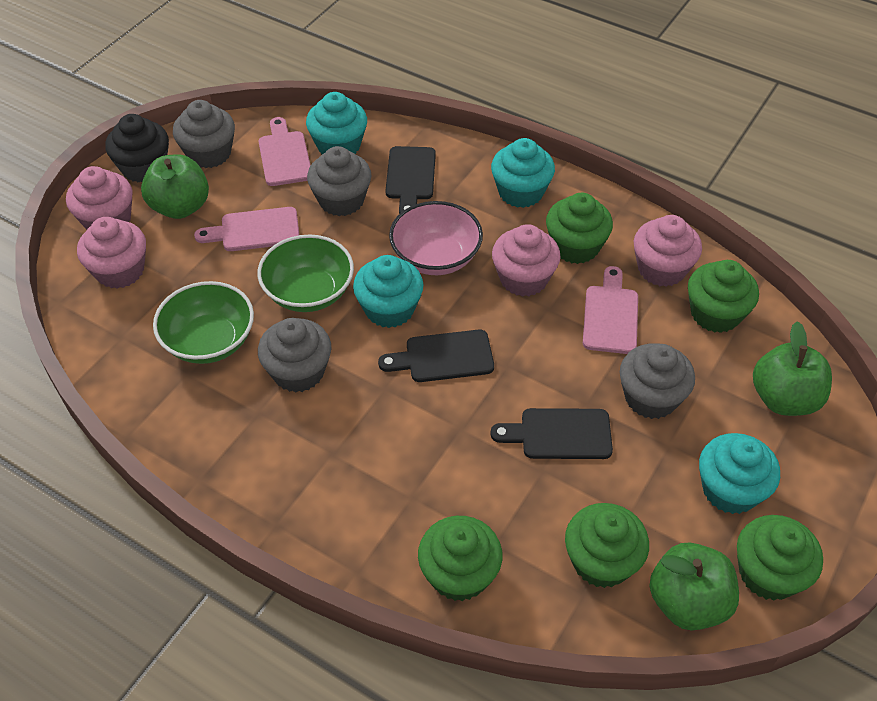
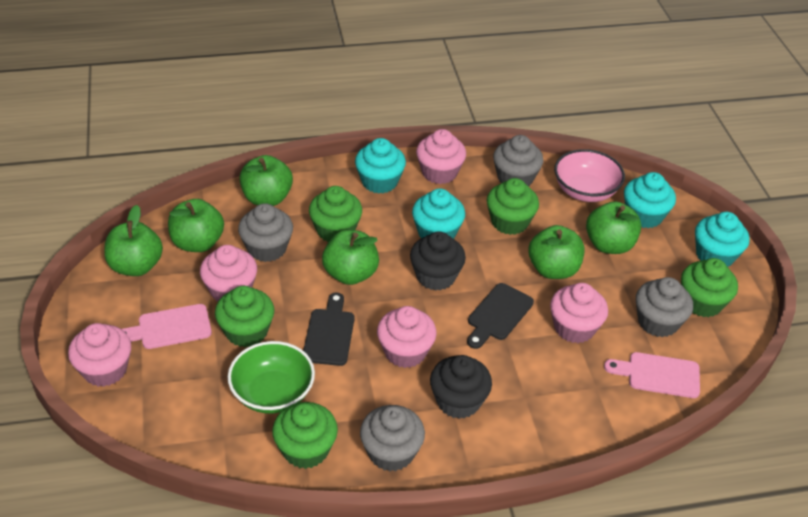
black cupcake: [105,114,169,182] = 1 -> [410,231,466,291] [430,355,492,419] = 2
black cutting board: [378,330,494,382] [385,146,436,214] [490,408,613,459] = 3 -> [303,293,354,366] [467,283,534,349] = 2
green apple: [141,154,209,219] [650,542,739,630] [753,321,832,416] = 3 -> [104,205,163,276] [168,199,224,252] [239,155,293,206] [322,230,379,285] [529,225,584,279] [586,202,641,254] = 6
green bowl: [153,281,254,364] [257,234,354,312] = 2 -> [228,341,315,414] = 1
pink cupcake: [66,166,133,230] [77,217,146,289] [492,224,561,297] [634,215,702,287] = 4 -> [68,323,131,387] [200,245,257,301] [377,306,437,368] [416,129,466,184] [550,283,608,343] = 5
pink cutting board: [194,207,299,251] [258,117,311,186] [583,266,638,354] = 3 -> [122,304,212,349] [604,352,700,398] = 2

